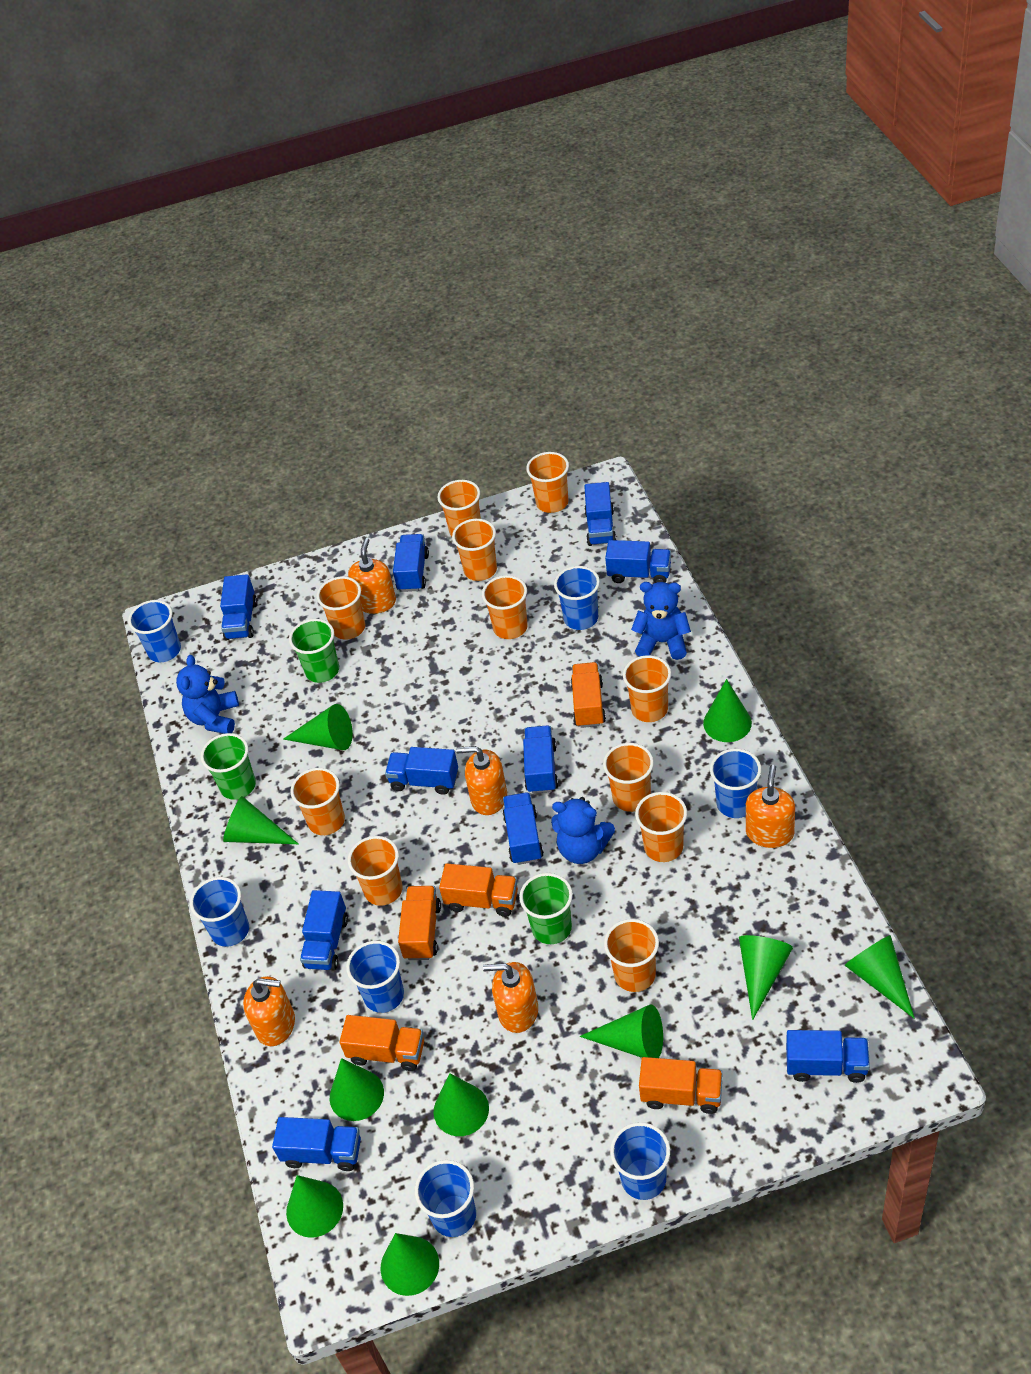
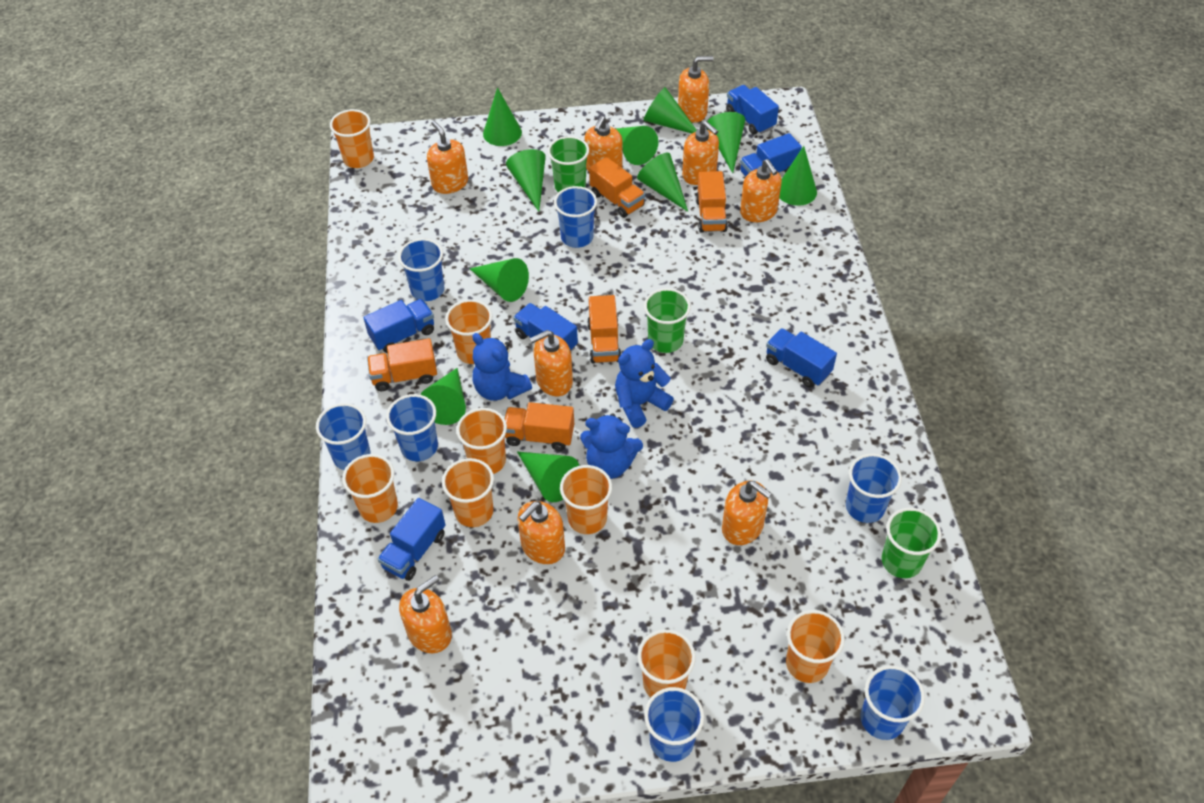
blue truck: [220,574,257,640] [272,1117,361,1171] [300,890,348,970] [385,747,458,795] [393,534,429,592] [503,792,544,865] [523,726,558,794] [584,482,616,546] [605,540,671,583] [786,1030,870,1083] = 10 -> [363,299,434,353] [378,498,446,581] [513,303,578,352] [726,85,779,135] [740,133,802,177] [766,328,837,388] = 6
orange cup: [291,768,345,835] [317,576,365,640] [348,836,403,906] [437,480,481,537] [452,519,497,581] [482,575,528,639] [526,452,569,513] [603,743,654,812] [604,919,659,992] [623,655,671,722] [635,792,687,862] = 11 -> [330,109,374,168] [342,454,398,523] [442,458,494,527] [445,299,492,364] [456,408,507,474] [560,465,612,534] [637,629,696,697] [786,610,845,683] = 8
orange soap dispenser: [243,976,295,1046] [348,538,396,614] [456,746,507,815] [483,962,538,1033] [746,765,795,848] = 5 -> [399,575,452,653] [427,121,468,194] [518,501,565,564] [530,330,573,396] [585,116,623,172] [678,56,713,123] [682,121,719,185] [722,481,772,545] [740,159,782,222] = 9

